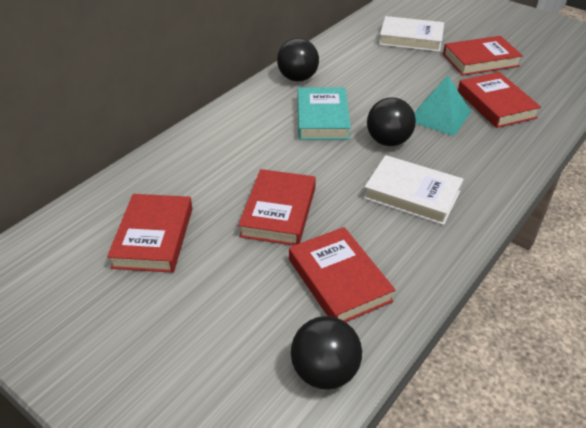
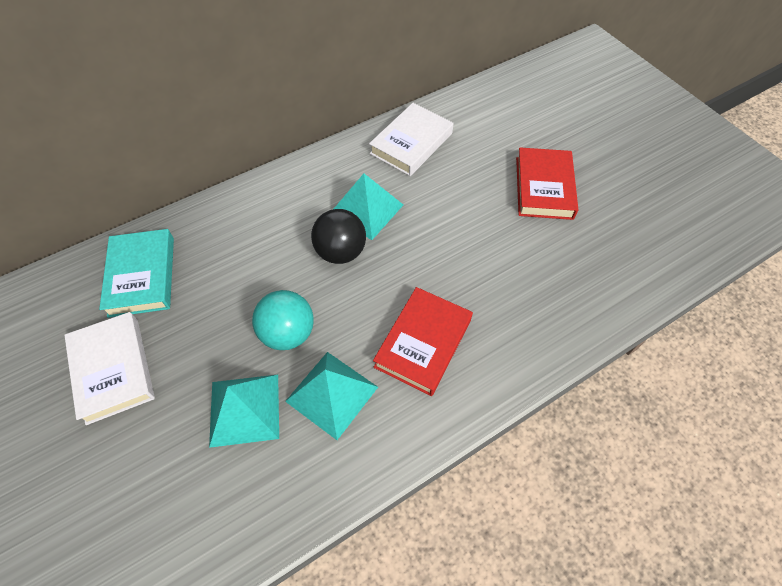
black ball: [277,38,319,82] [291,316,362,390] [367,97,416,146] = 3 -> [311,209,366,264] = 1
red book: [107,194,192,273] [238,169,316,246] [289,227,395,322] [443,36,523,76] [458,72,541,128] = 5 -> [373,287,473,396] [516,147,578,220] = 2
turquoise ball: none = 0 -> [252,290,314,350] = 1
turquoise pyramid: [414,75,471,136] = 1 -> [209,375,279,448] [285,352,378,440] [334,174,403,240] = 3

